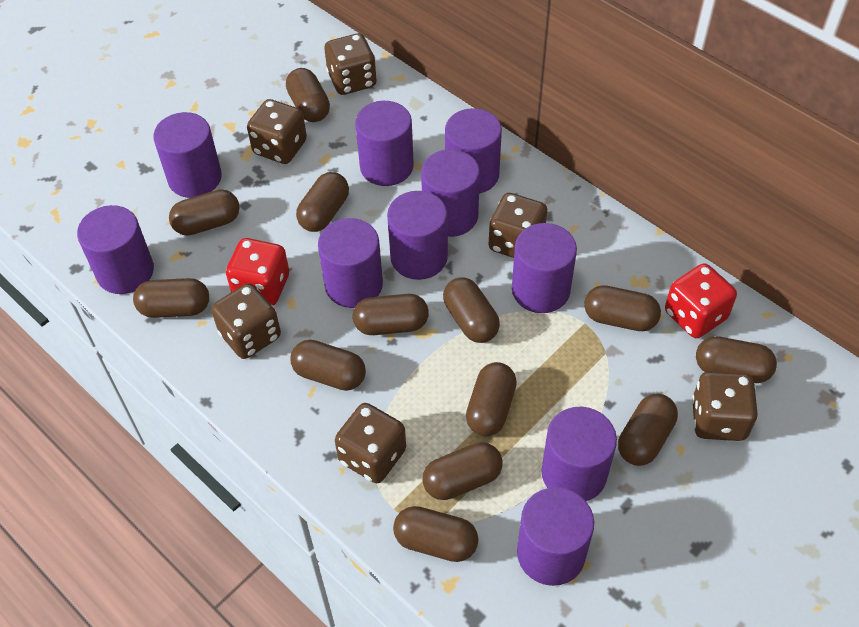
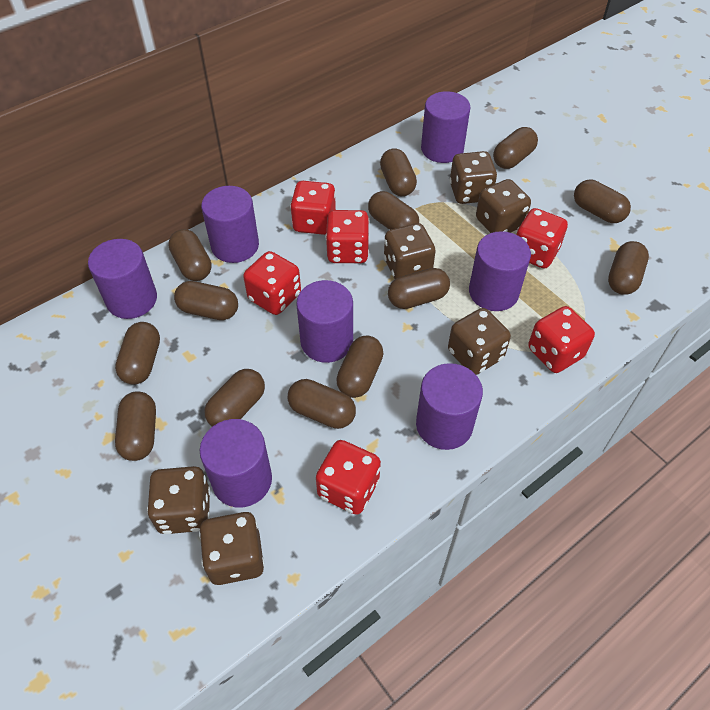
purple cylinder: [77,205,154,294] [153,112,222,198] [318,218,383,308] [355,101,414,186] [387,191,448,280] [421,149,480,237] [445,108,502,194] [512,223,577,313] [517,487,594,586] [541,407,617,501] = 10 -> [88,239,157,319] [200,419,272,507] [201,186,259,263] [296,280,353,363] [416,363,483,450] [421,91,471,163] [469,231,531,311] = 7
red dice: [226,238,289,306] [665,263,737,338] = 2 -> [243,251,301,315] [290,181,336,235] [316,440,381,515] [325,210,370,263] [516,208,568,269] [528,306,595,373] = 6

